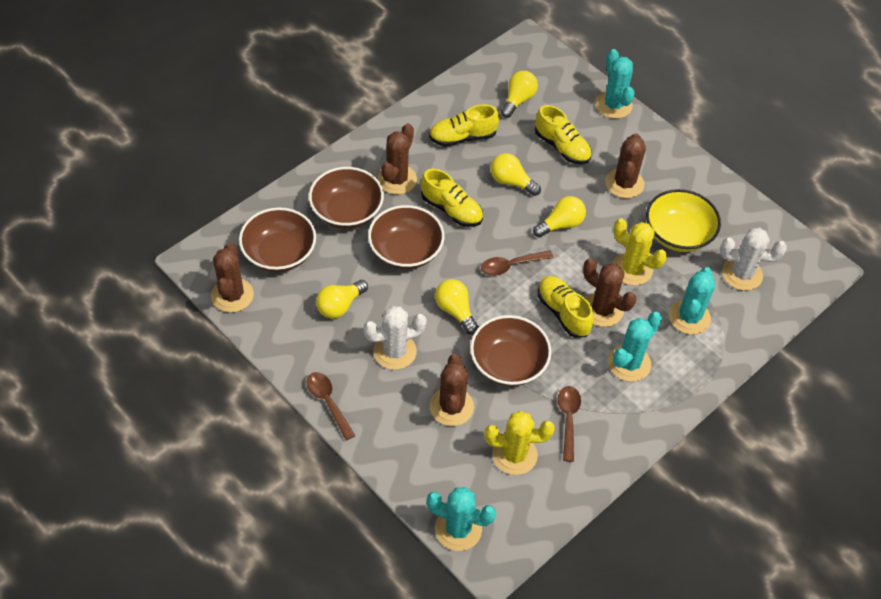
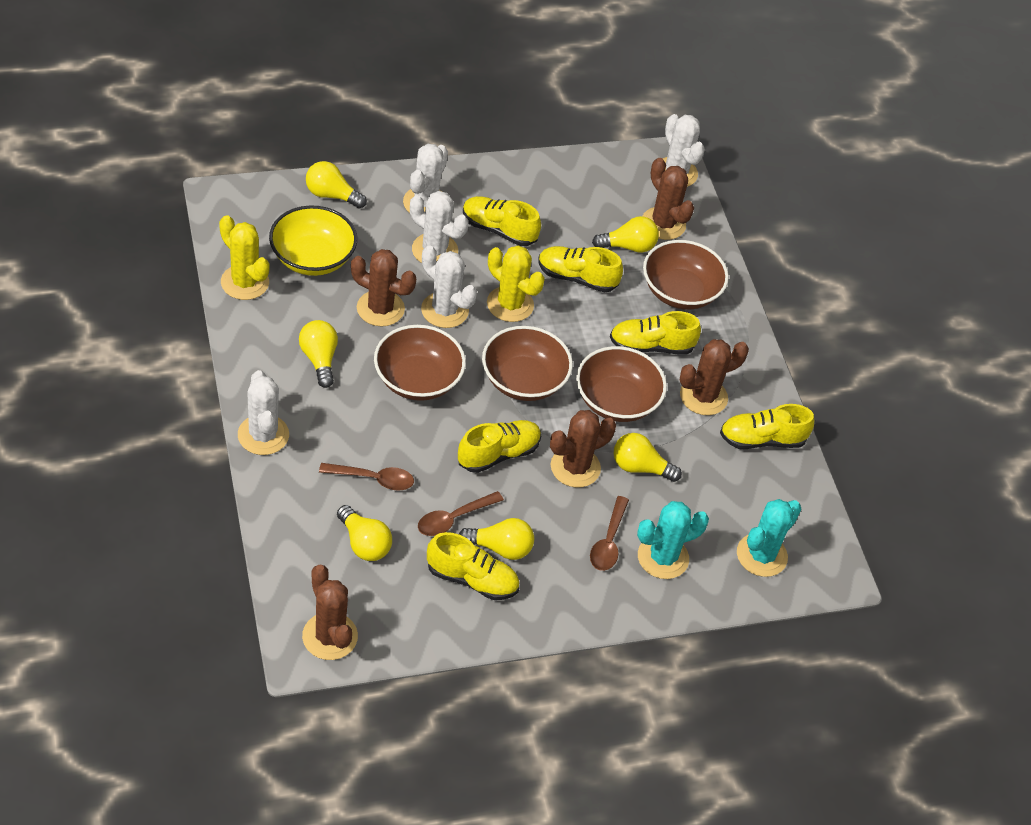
turquoise cactus: [427,487,496,551] [596,49,635,119] [608,312,662,382] [669,267,715,335] = 4 -> [637,501,709,579] [737,499,801,577] = 2
white cactus: [363,306,427,370] [720,228,787,291] = 2 -> [238,370,289,455] [403,144,448,213] [410,191,468,263] [421,245,477,328] [662,114,705,187] = 5
yellow light bulb: [316,280,368,319] [435,279,478,335] [490,153,541,196] [501,71,538,118] [533,196,586,237] = 5 -> [299,320,338,388] [306,161,367,209] [337,505,392,561] [459,518,534,560] [592,216,659,253] [613,433,682,482] = 6
yellow shoe: [421,169,483,227] [429,104,499,147] [535,105,592,164] [538,276,594,338] = 4 -> [427,532,519,600] [458,420,541,473] [463,196,541,246] [538,246,623,292] [610,311,701,355] [720,404,814,449] = 6

